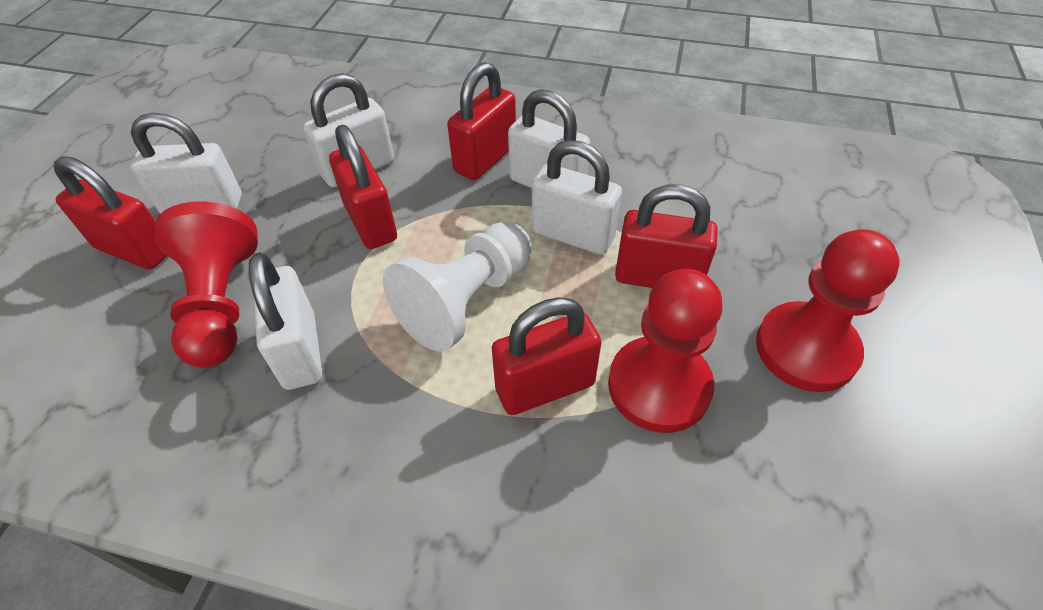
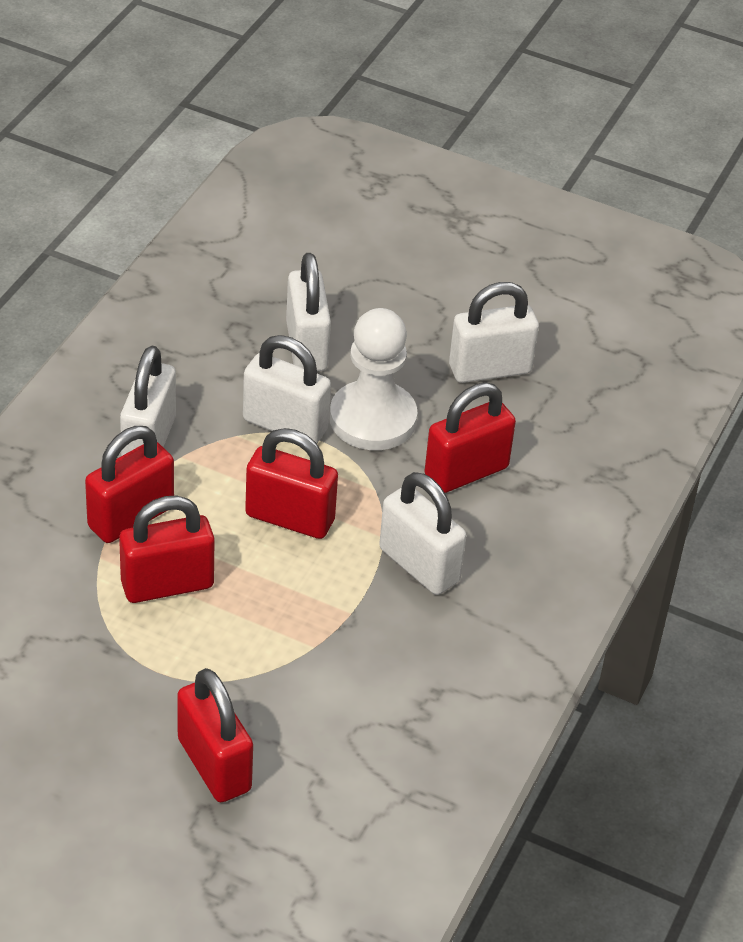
red pawn: [154,202,258,368] [608,269,722,433] [756,229,900,392] = 3 -> none = 0

